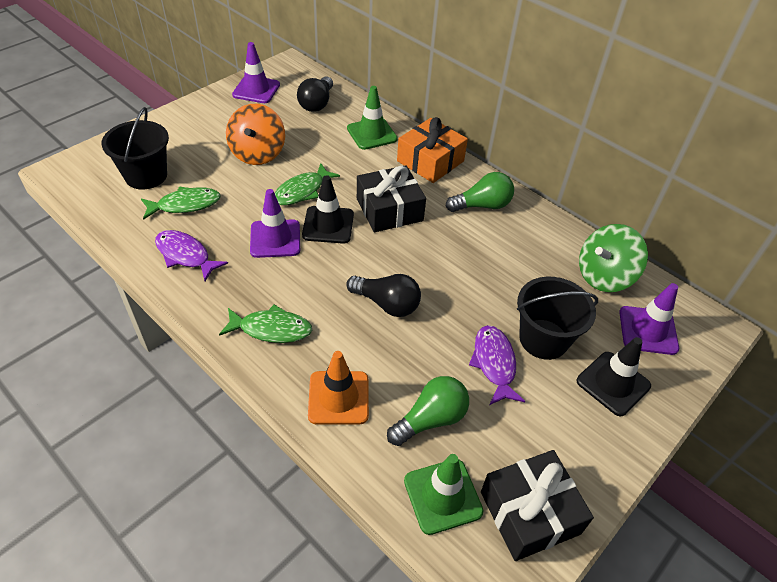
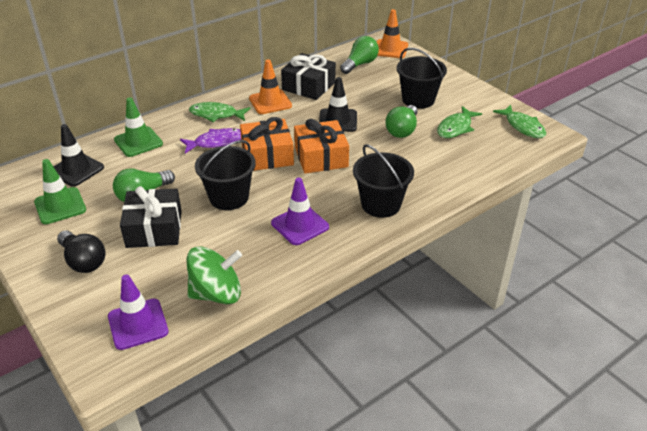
black bucket: [101,107,169,189] [517,277,598,360] = 2 -> [195,140,256,210] [353,144,414,218] [397,48,447,109] = 3
black light bulb: [297,76,333,112] [346,274,421,317] = 2 -> [57,230,105,273] = 1
green light bulb: [387,376,469,446] [446,172,514,212] = 2 -> [113,168,175,202] [340,36,379,74] [386,105,417,138] = 3
orange gift: [397,117,468,183] = 1 -> [240,117,294,171] [294,119,349,174] = 2
orange spinning top: [226,104,285,165] = 1 -> none = 0
orange traffic cone: [308,351,369,425] = 1 -> [249,59,292,114] [377,9,408,58] = 2
purple fish: [155,230,228,281] [469,325,525,405] = 2 -> [180,128,241,153] = 1
purple traffic cone: [232,42,280,103] [250,189,300,258] [619,283,679,355] = 3 -> [108,275,168,350] [271,178,329,245] = 2

